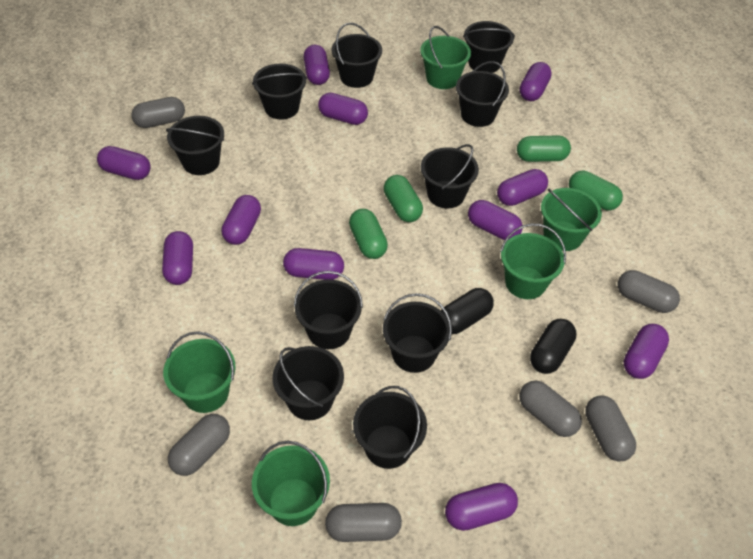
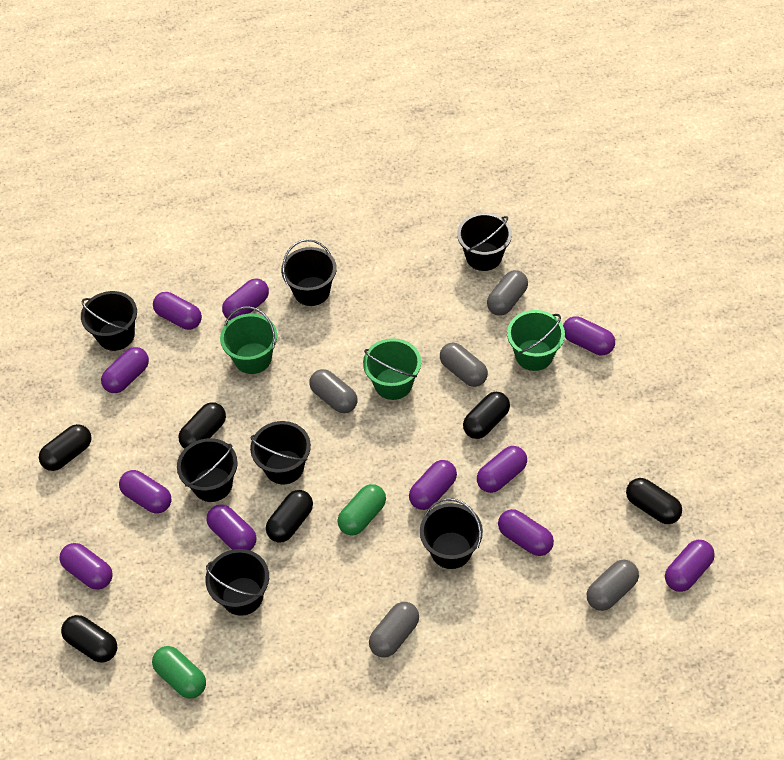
black bucket: [166,116,224,175] [252,64,307,120] [272,346,344,420] [294,271,363,349] [331,23,382,88] [353,386,427,469] [383,293,452,373] [421,144,479,208] [456,61,509,127] [463,21,515,73] = 10 -> [81,291,137,351] [177,438,238,502] [205,549,269,616] [250,421,311,484] [281,239,337,306] [420,498,483,569] [457,213,512,271] = 7
black capsule: [441,288,494,334] [530,319,577,374] = 2 -> [39,424,92,471] [61,615,117,662] [178,402,226,449] [266,490,313,542] [463,392,510,439] [626,478,682,524] = 6
green bucket: [163,331,235,413] [252,441,330,526] [420,26,471,89] [500,223,566,299] [541,188,602,251] = 5 -> [220,306,277,374] [363,338,421,400] [507,310,565,371] = 3
green capsule: [349,209,388,259] [384,175,423,222] [517,136,571,162] [569,171,623,210] = 4 -> [152,646,206,699] [338,484,386,535] = 2
grey capsule: [131,97,185,128] [168,414,230,476] [325,503,402,542] [519,381,582,437] [585,395,636,461] [618,270,680,313] = 6 -> [309,369,357,413] [369,602,419,658] [440,343,488,387] [487,270,528,316] [587,560,639,611] = 5

